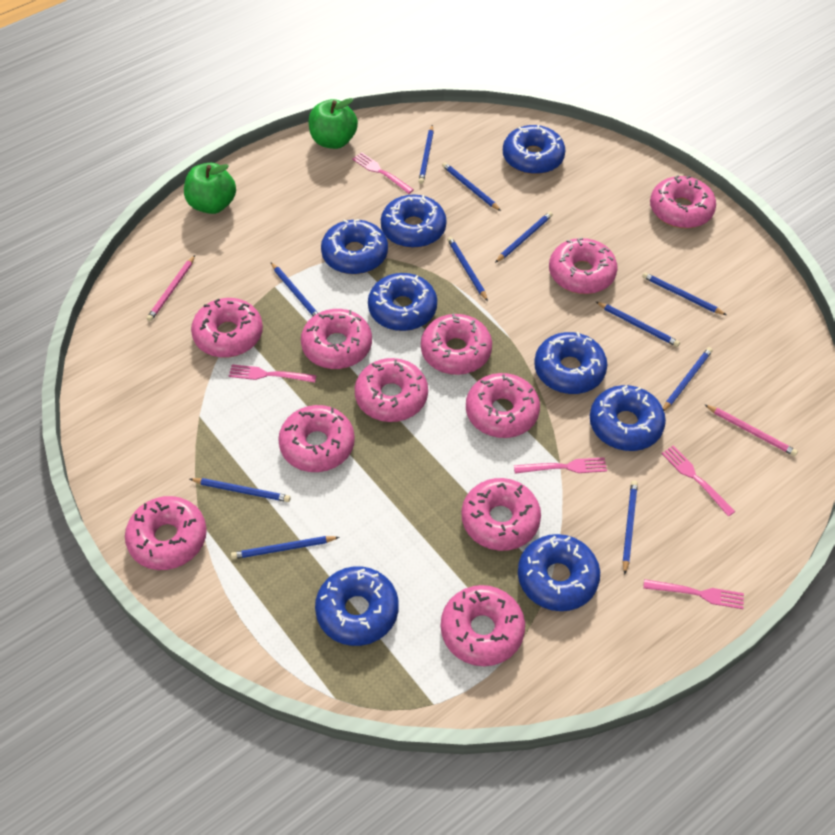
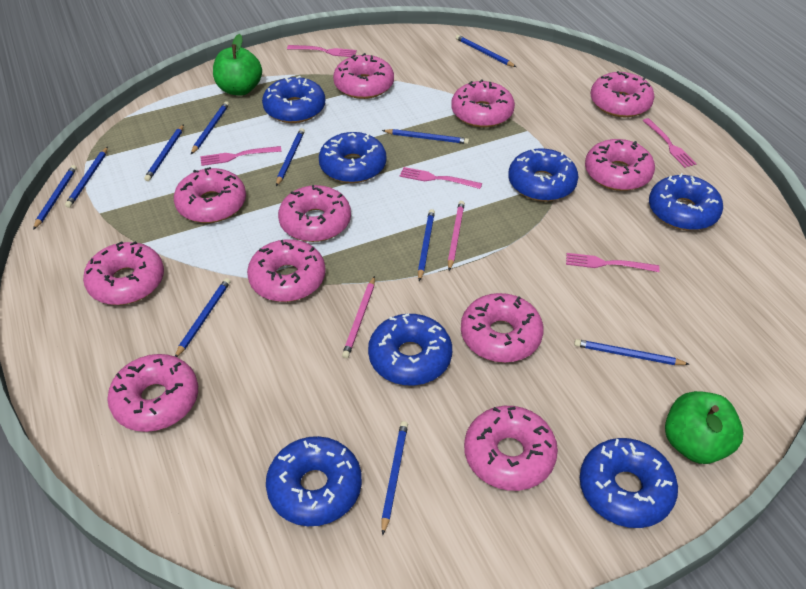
blue donut: [315,566,399,646] [321,219,388,274] [368,273,437,331] [381,195,447,248] [503,125,566,175] [518,534,600,611] [534,332,607,394] [590,385,666,451] = 8 -> [262,76,325,123] [266,436,362,526] [319,132,387,183] [368,313,452,386] [508,148,579,201] [580,438,678,528] [649,173,723,230] = 7

